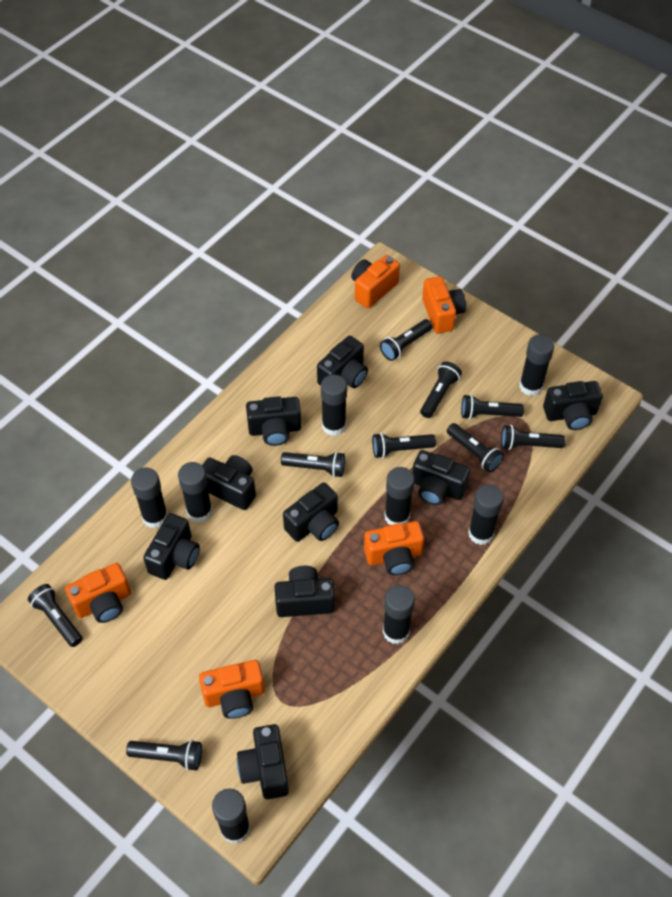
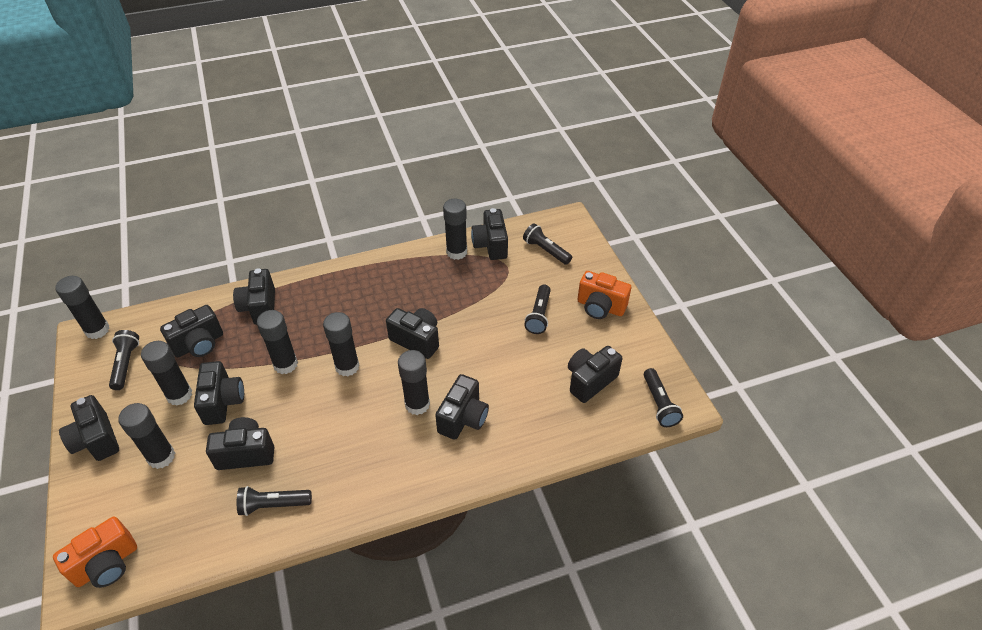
black flashlight: [28,584,82,647] [126,740,202,771] [281,452,345,477] [372,433,436,458] [380,319,432,361] [420,361,462,418] [447,423,504,472] [461,395,524,419] [501,425,565,450] = 9 -> [109,330,139,390] [237,486,312,516] [523,223,572,265] [524,285,551,334] [644,368,683,427] = 5
black glue stick: [131,467,168,528] [178,462,212,523] [212,789,250,844] [321,374,347,436] [383,585,415,644] [384,467,415,525] [468,484,504,545] [519,334,554,396] = 8 -> [55,276,110,339] [118,403,175,469] [141,341,192,406] [257,310,298,374] [323,312,360,377] [398,350,430,415] [443,199,467,260] = 7
orange camera: [65,563,131,623] [199,660,265,719] [351,255,400,308] [364,521,424,575] [422,276,466,334] = 5 -> [53,517,137,588] [577,271,631,319] = 2

